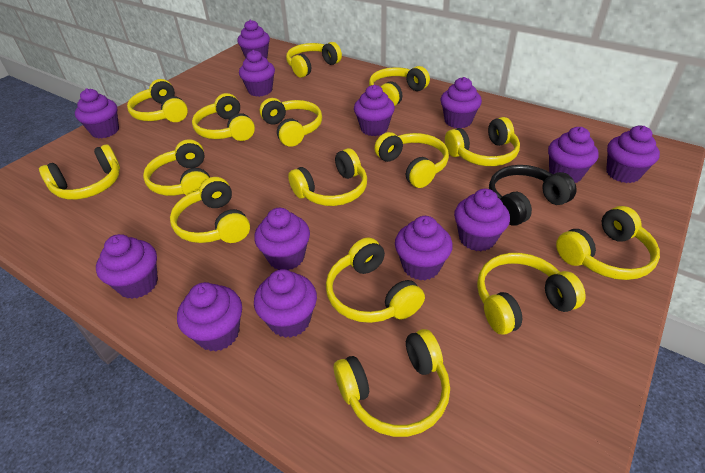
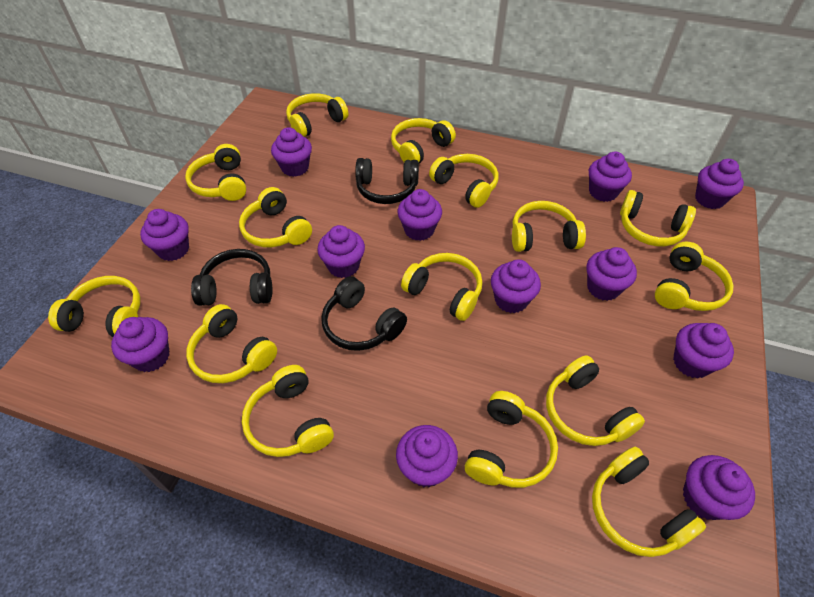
black headphones: [489,165,577,226] = 1 -> [191,249,272,306] [321,276,407,351] [355,158,419,204] = 3
purple cupcake: [75,88,119,138] [96,234,158,299] [177,282,242,352] [238,20,270,59] [239,50,275,97] [254,208,310,270] [254,269,317,338] [354,85,395,136] [395,216,453,281] [441,77,482,128] [454,189,510,251] [548,127,599,183] [606,126,660,183] = 13 -> [111,317,169,372] [140,209,189,261] [271,127,312,177] [317,225,365,278] [396,425,458,487] [398,189,442,241] [491,259,541,313] [586,247,637,301] [589,152,632,202] [673,323,734,379] [683,455,755,520] [695,159,744,209] = 12

